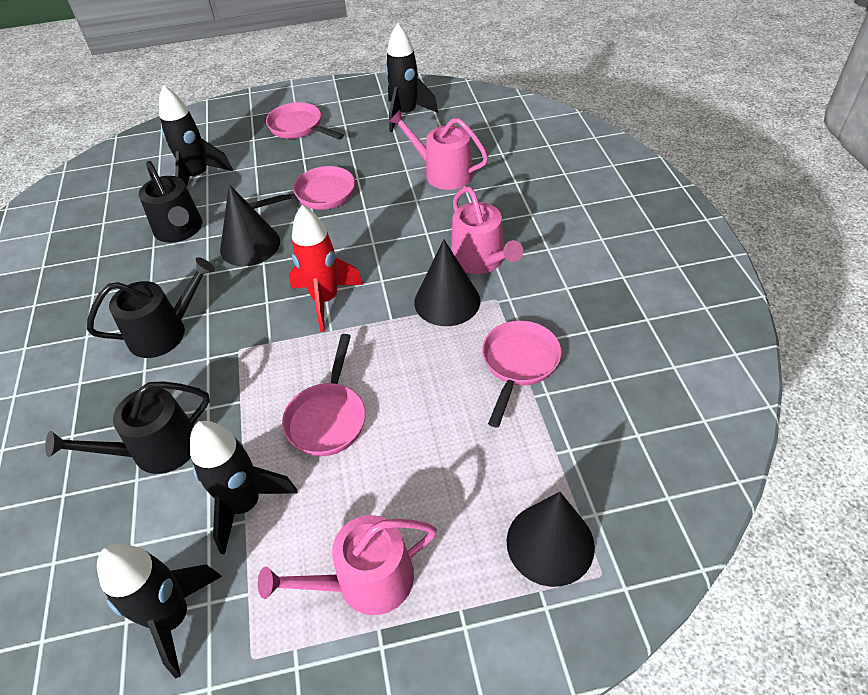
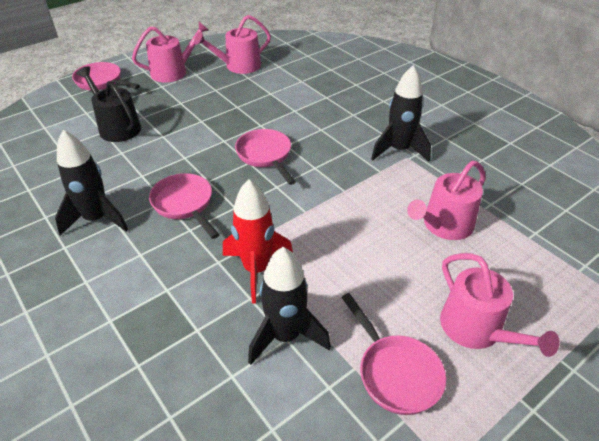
black cone: [220,184,280,266] [414,239,480,326] [507,492,595,587] = 3 -> none = 0
black rocket: [97,544,222,679] [159,85,233,187] [190,421,298,555] [385,23,438,132] = 4 -> [55,130,128,236] [248,247,331,365] [371,65,431,162] = 3
black watering can: [45,381,210,474] [87,257,215,358] [139,161,202,243] = 3 -> [76,66,141,142] = 1
pink watering can: [258,515,437,615] [389,109,488,190] [451,186,523,274] = 3 -> [132,22,208,82] [194,15,271,74] [407,161,486,240] [440,253,560,357] = 4

